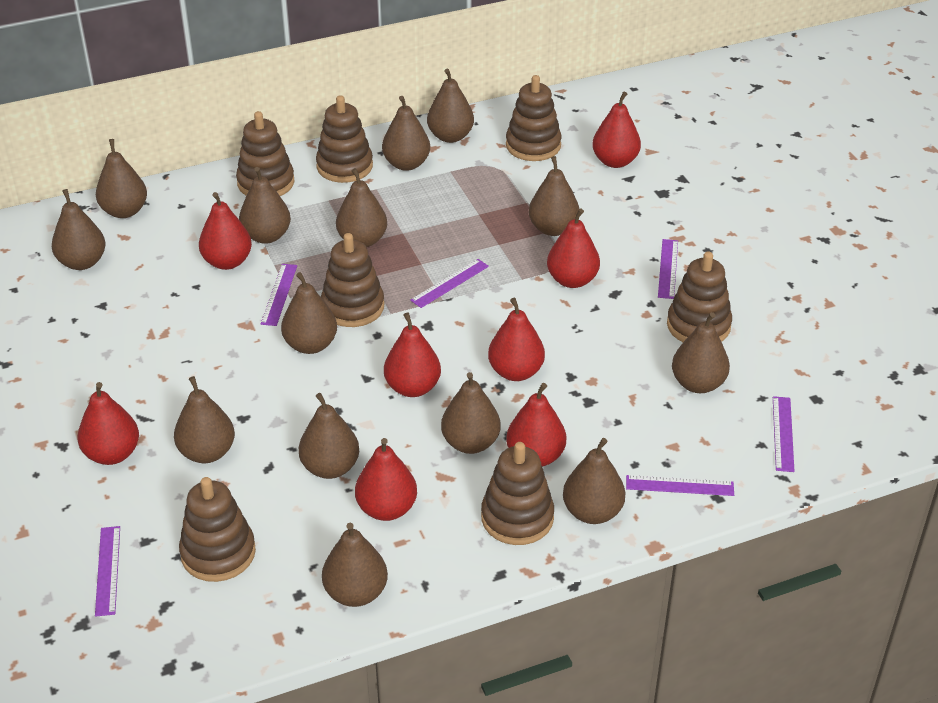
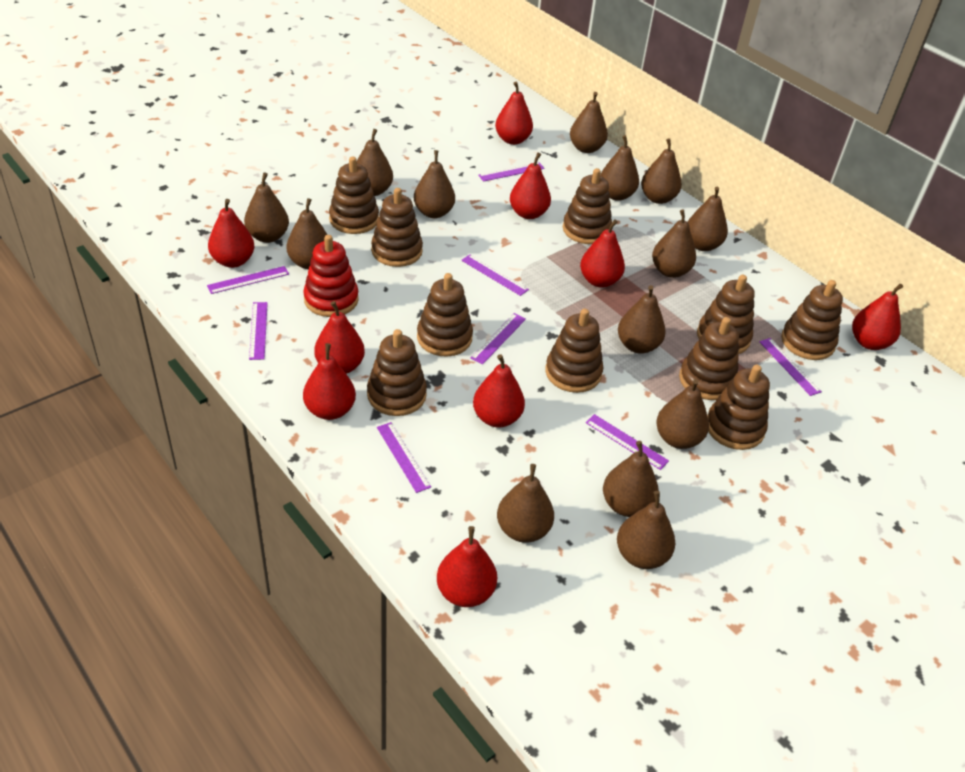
brown stacking toy: [179,477,256,582] [236,111,295,196] [316,95,373,183] [321,233,384,327] [481,442,554,545] [506,75,562,161] [667,251,732,342] = 7 -> [329,156,379,234] [367,329,427,416] [371,188,423,267] [417,273,473,357] [545,309,603,393] [563,168,612,244] [679,317,739,400] [697,275,755,354] [707,365,770,450] [781,280,843,360] = 10
purple ruler: [95,526,120,617] [261,264,297,326] [410,259,489,308] [626,475,734,496] [658,239,678,299] [773,396,795,472] = 6 -> [207,266,289,294] [249,302,268,360] [377,422,431,493] [461,254,529,296] [470,313,526,364] [478,162,544,182] [586,414,669,470] [759,338,822,396] = 8
red pear: [78,382,139,465] [199,192,252,270] [355,438,417,521] [384,312,441,397] [488,298,545,381] [506,383,566,467] [547,209,600,288] [592,92,641,168] = 8 -> [208,199,254,268] [303,343,356,420] [314,301,365,374] [437,526,497,607] [473,354,525,428] [495,82,533,145] [510,153,551,219] [580,220,625,288] [852,284,903,350] = 9
red stacking toy: none = 0 -> [303,235,359,317] = 1

